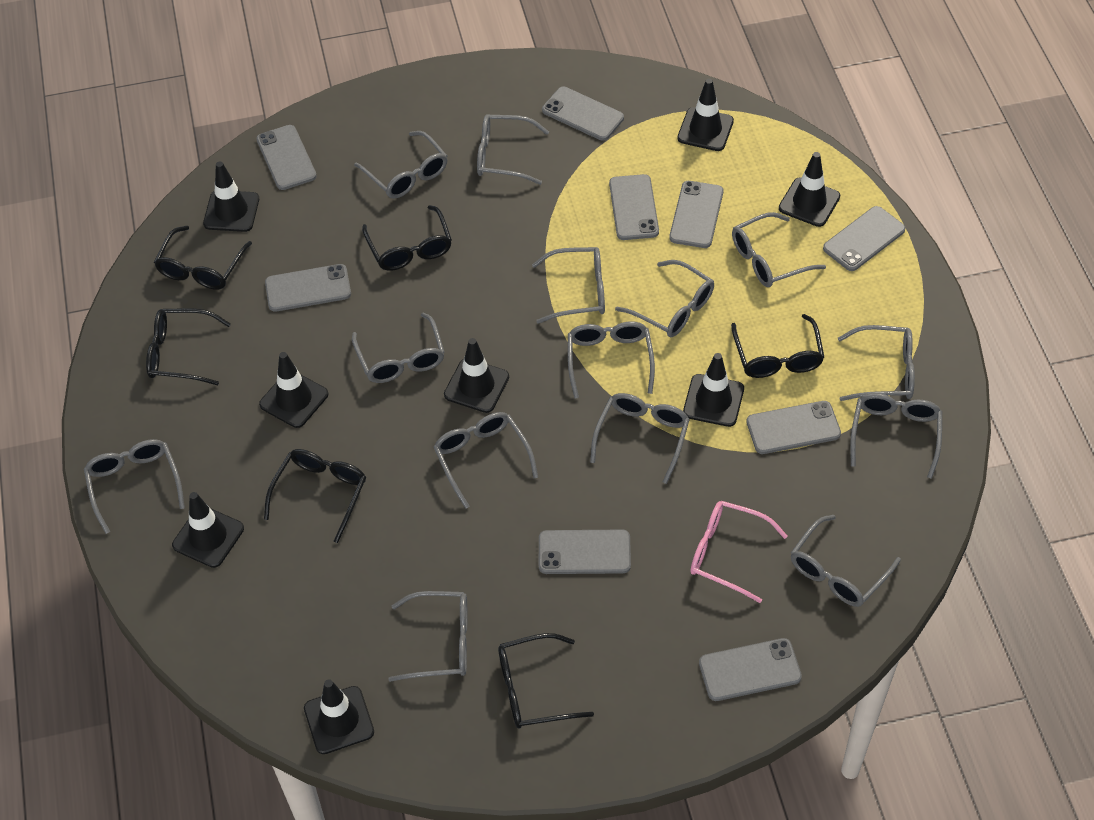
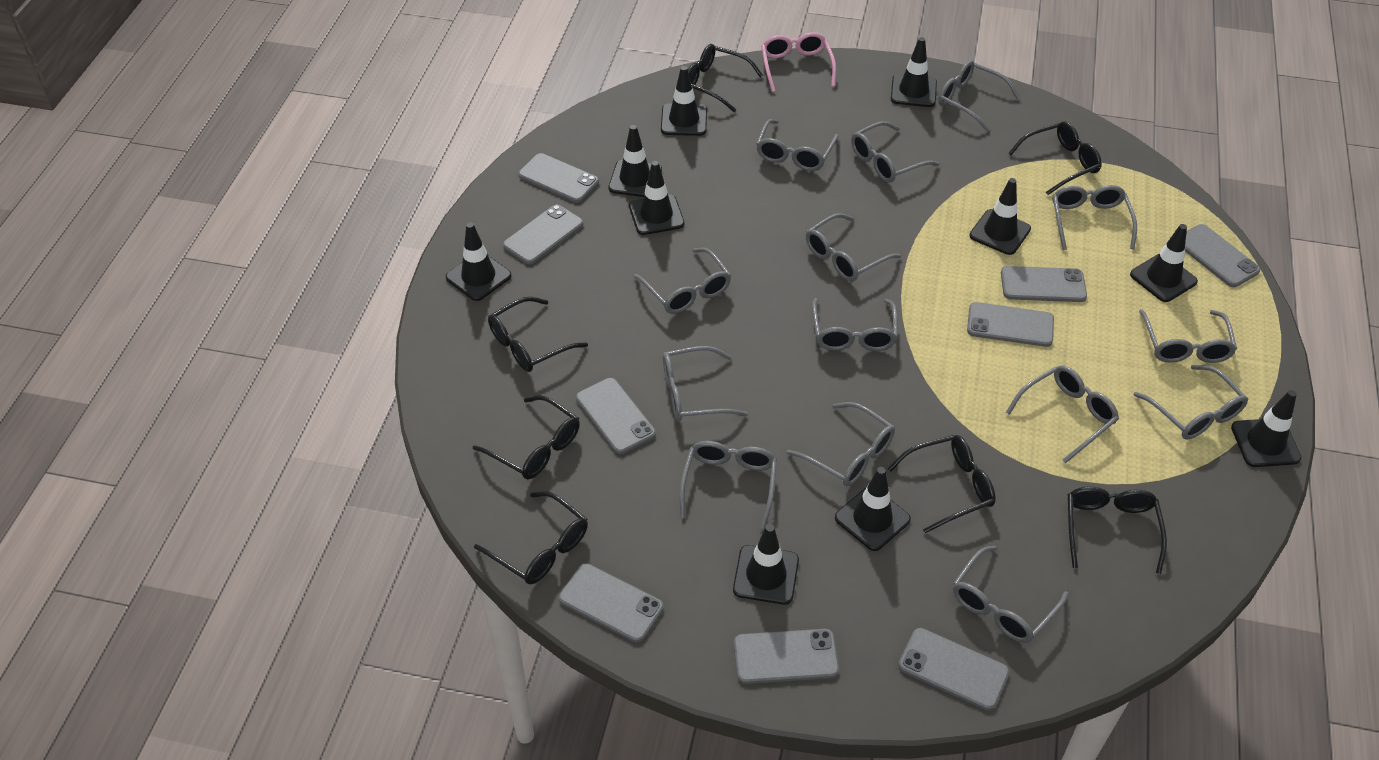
black glasses: [146,308,231,385] [154,226,252,290] [264,449,366,543] [362,205,452,270] [498,633,594,729] [731,314,824,378] = 6 -> [473,395,580,479] [474,491,588,585] [488,297,588,372] [688,44,763,112] [888,435,996,533] [1008,121,1102,195] [1068,487,1167,574] = 7
black traffic cone: [172,492,244,568] [203,161,259,232] [259,352,328,428] [304,679,374,754] [444,338,509,413] [677,79,734,151] [683,353,744,427] [779,152,840,227] = 8 -> [446,222,512,301] [608,125,662,197] [629,161,684,235] [661,66,707,136] [733,524,799,605] [835,467,911,551] [891,37,937,107] [969,178,1031,255] [1130,224,1198,302] [1231,390,1301,467] = 10

